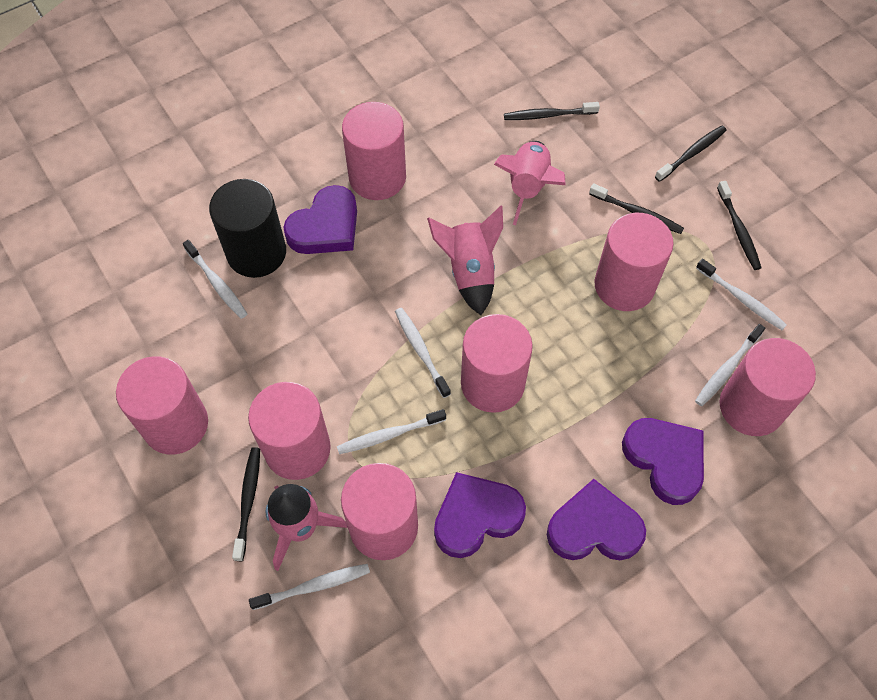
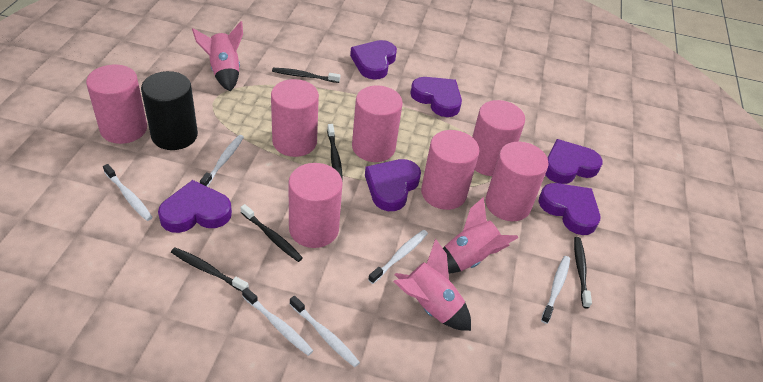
purple heart: [283,185,357,254] [434,472,526,558] [547,479,646,560] [622,418,704,505] = 4 -> [158,180,232,233] [350,40,397,80] [365,159,421,211] [410,77,462,117] [538,183,600,235] [545,139,603,184] = 6

